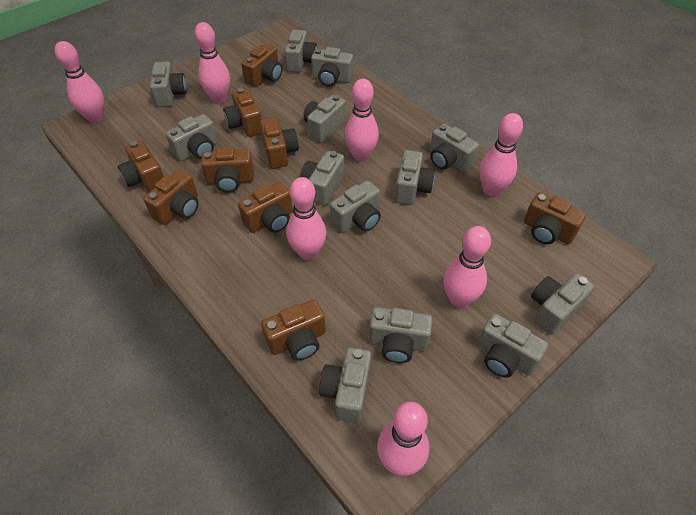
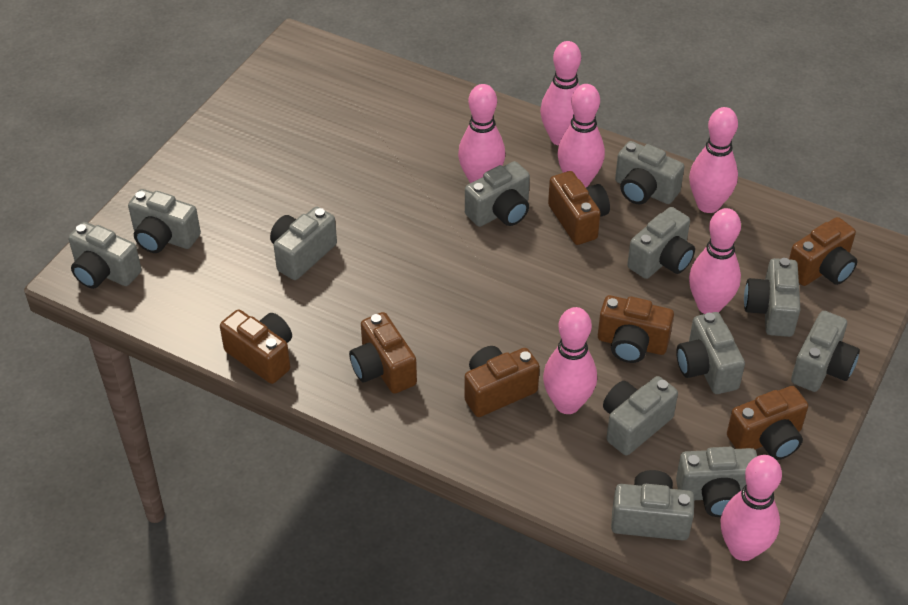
brown camera: [118,140,164,192] [143,169,199,225] [201,147,254,192] [223,88,262,137] [238,182,293,233] [241,44,282,87] [260,117,299,169] [261,300,326,361] [524,192,586,244] = 9 -> [220,309,292,384] [349,312,417,394] [464,346,540,417] [548,171,610,245] [598,295,674,363] [727,386,808,460] [789,217,857,286] = 7
grey camera: [150,62,187,107] [166,114,218,161] [284,30,317,73] [300,151,344,206] [303,95,346,143] [311,47,353,87] [319,347,372,423] [330,180,381,233] [369,307,432,363] [395,150,435,205] [430,124,479,172] [477,313,548,378] [531,273,594,335] = 13 -> [68,222,142,289] [128,189,201,253] [270,207,337,280] [465,161,530,227] [603,376,678,455] [611,470,694,541] [615,141,684,205] [627,207,695,279] [676,312,745,394] [676,447,757,517] [744,258,800,337] [791,311,860,392] = 12

